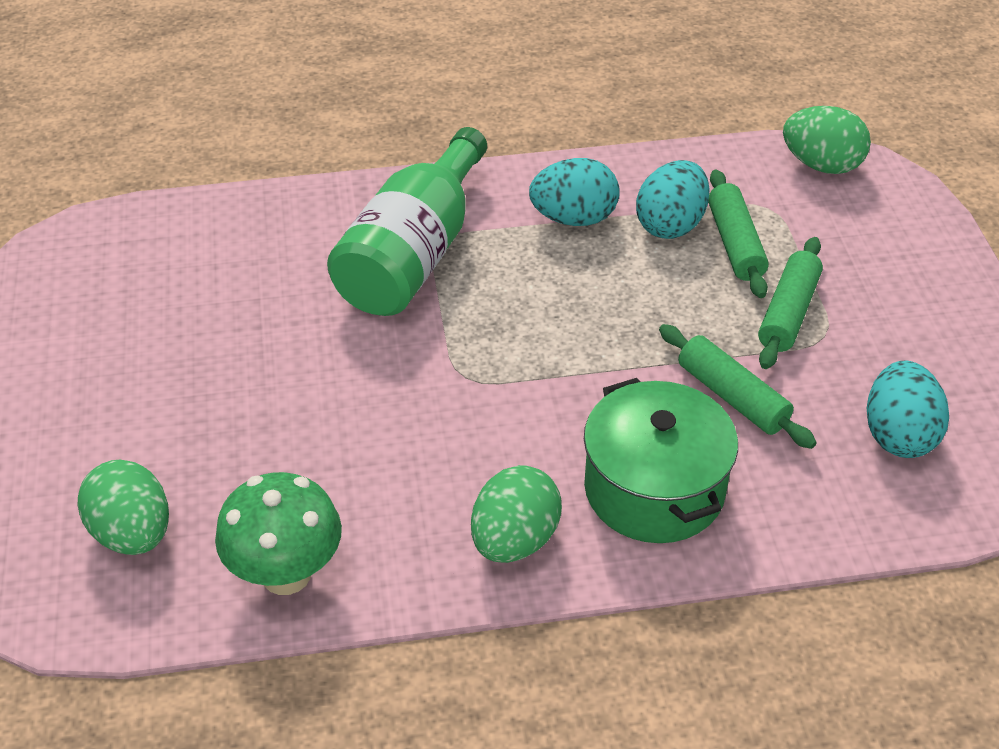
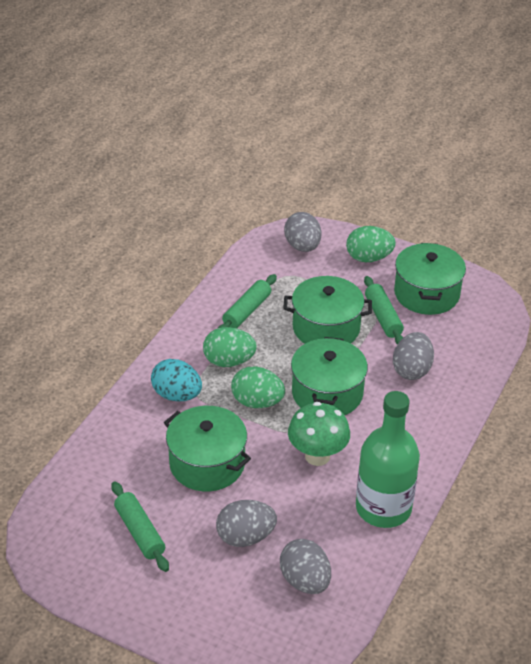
green pot: [584,378,738,543] = 1 -> [164,406,251,492] [283,276,372,344] [291,337,368,415] [394,243,466,315] = 4
grey egg: none = 0 -> [216,500,277,547] [280,539,331,594] [284,212,321,252] [393,332,434,380] = 4
turquoise egg: [529,158,620,226] [636,160,710,239] [867,361,949,458] = 3 -> [151,359,202,401] = 1

